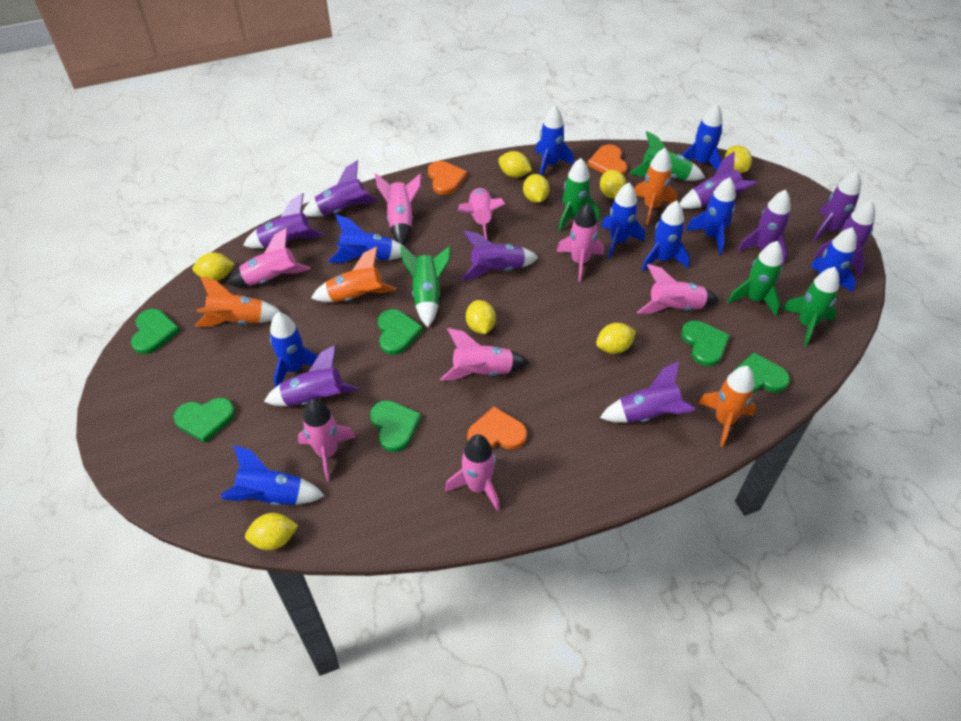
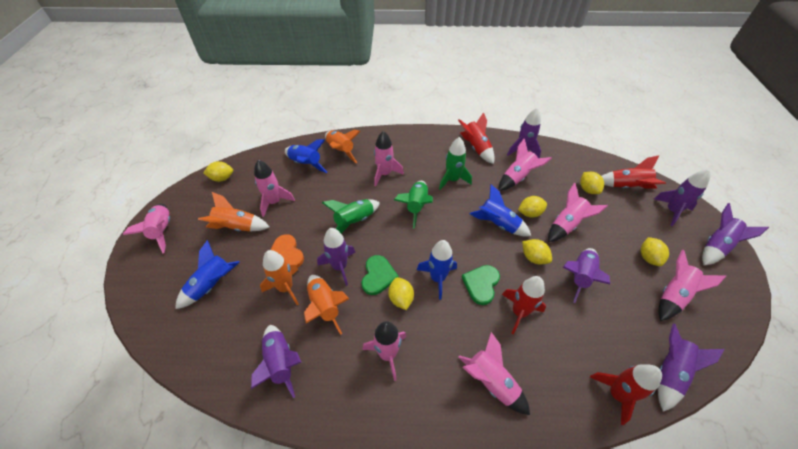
blue rocket: [221,445,325,506] [270,312,318,387] [328,214,406,263] [535,105,574,176] [601,183,645,259] [642,201,690,271] [682,103,723,171] [686,177,736,255] [810,227,857,293] = 9 -> [175,240,240,309] [285,139,327,173] [417,240,457,300] [469,184,531,236] = 4
green heart: [131,309,180,354] [173,398,235,443] [370,400,421,452] [378,309,423,355] [681,321,730,366] [734,352,790,393] = 6 -> [362,255,399,295] [462,265,500,305] = 2
green rocket: [400,246,451,327] [558,158,600,232] [629,131,705,181] [727,241,783,316] [782,267,839,346] = 5 -> [322,199,380,234] [394,181,433,229] [439,137,472,190] = 3
orange heart: [428,161,467,195] [467,406,527,450] [588,144,627,176] = 3 -> [271,234,304,268] = 1
purple rocket: [243,193,324,249] [264,345,359,406] [302,160,378,217] [461,231,538,280] [600,361,696,423] [680,151,757,209] [737,190,791,265] [813,171,861,242] [815,200,875,278] = 9 -> [251,325,301,398] [317,228,355,286] [507,107,541,158] [563,248,610,303] [654,169,710,226] [658,324,725,412] [702,203,769,265] = 7
red rocket: none = 0 -> [458,112,495,164] [502,276,546,334] [590,364,662,425] [602,155,666,189] = 4
yellow lemon: [192,252,235,281] [245,513,298,550] [466,300,496,334] [498,151,532,178] [523,174,550,203] [596,323,636,354] [600,170,626,199] [725,145,752,173] = 8 -> [203,161,233,182] [388,277,414,310] [518,196,547,218] [522,239,552,265] [580,172,604,194] [641,237,669,266] = 6

